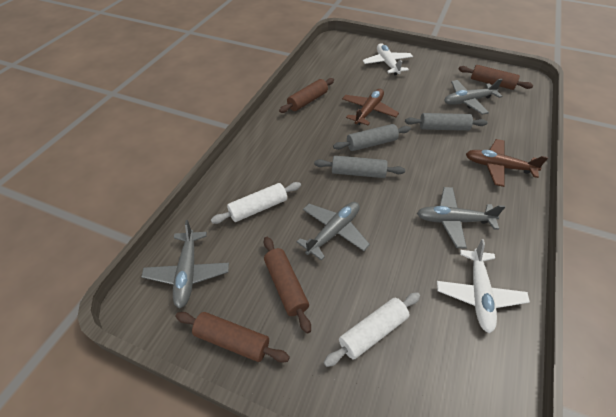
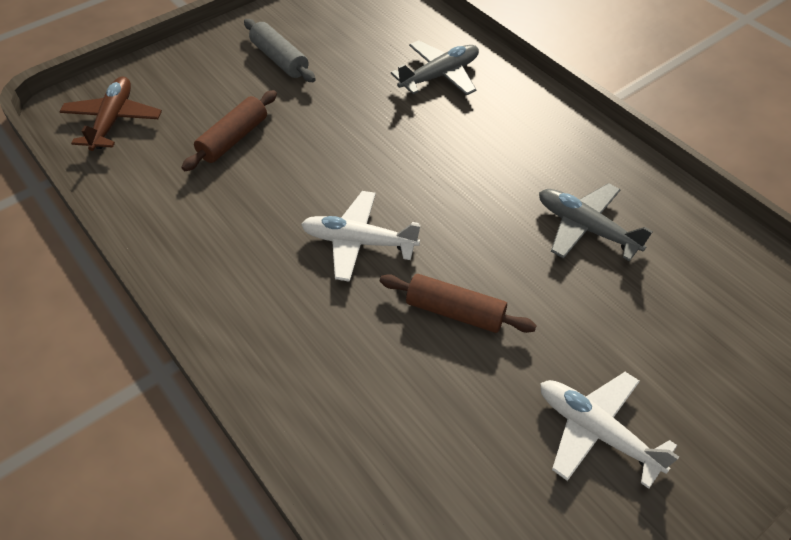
brown plane: [342,89,399,125] [466,139,548,187] = 2 -> [59,76,162,151] = 1
brown rolling pin: [175,312,290,363] [264,237,311,333] [279,78,334,113] [458,65,533,90] = 4 -> [181,90,277,171] [380,274,537,333] = 2
grey plane: [141,220,229,309] [297,202,370,261] [417,187,505,249] [444,79,503,115] = 4 -> [391,40,479,95] [539,183,653,261] = 2
grey rolling pin: [314,155,405,178] [333,124,411,151] [405,113,487,131] = 3 -> [244,19,316,82] = 1
white rolling pin: [211,182,301,224] [324,292,420,367] = 2 -> none = 0

